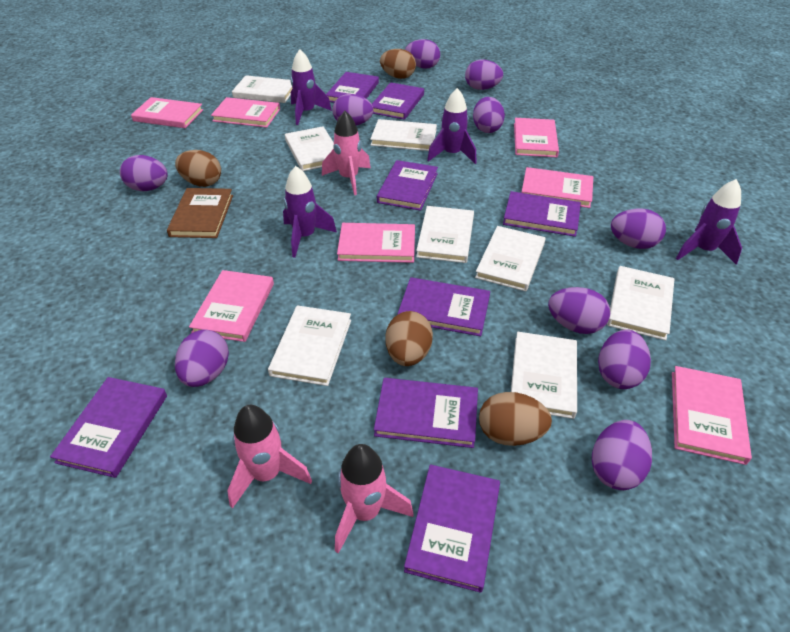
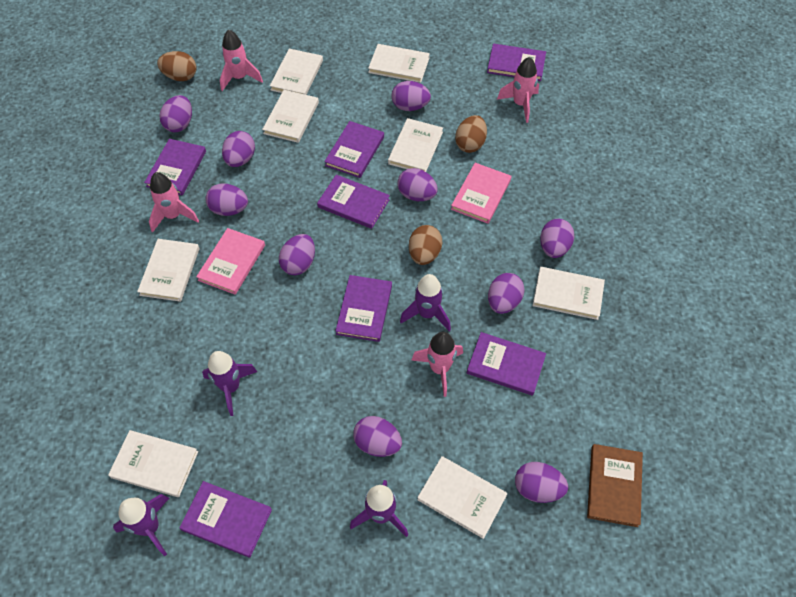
brown egg: [175,150,221,187] [380,49,416,79] [385,311,433,366] [479,392,552,446] = 4 -> [157,51,197,81] [409,225,442,265] [455,115,487,153] = 3
pink book: [131,97,203,128] [189,270,274,342] [211,97,280,128] [337,223,415,263] [514,118,559,157] [521,167,593,208] [672,366,752,465] = 7 -> [196,228,265,295] [451,163,511,224] = 2
pink rocket: [227,405,312,509] [322,111,371,195] [335,444,413,554] = 3 -> [149,172,199,232] [220,30,263,91] [411,332,463,397] [497,57,539,123] = 4
purple book: [50,377,167,478] [326,72,379,103] [372,82,424,120] [374,378,478,448] [377,160,438,211] [397,277,490,336] [404,465,500,593] [503,191,581,237] = 8 -> [144,139,206,196] [179,481,272,558] [317,175,390,229] [324,121,384,178] [336,275,392,342] [467,332,546,396] [487,44,546,81] = 7

